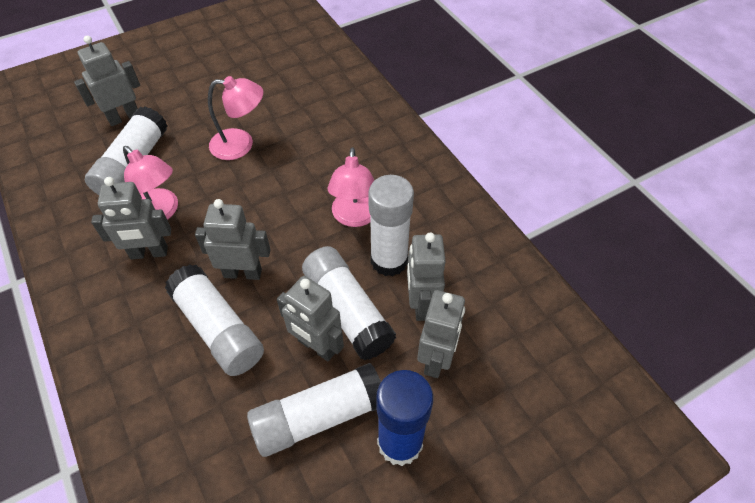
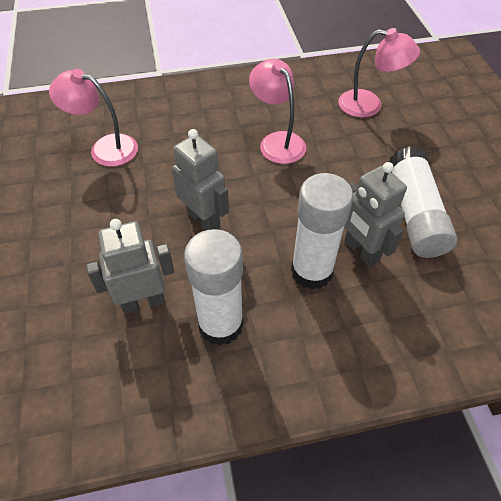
blue glue stick: [376,370,433,466] = 1 -> none = 0
grey robot: [74,36,140,126] [91,177,171,260] [195,199,271,280] [277,276,344,361] [407,233,446,321] [417,290,465,378] = 6 -> [86,219,175,314] [172,129,229,230] [344,162,407,267] = 3
white glue stick: [85,107,168,195] [165,264,264,376] [247,363,381,457] [302,246,396,360] [368,175,414,276] = 5 -> [184,229,244,346] [291,173,353,290] [389,146,457,258] = 3

